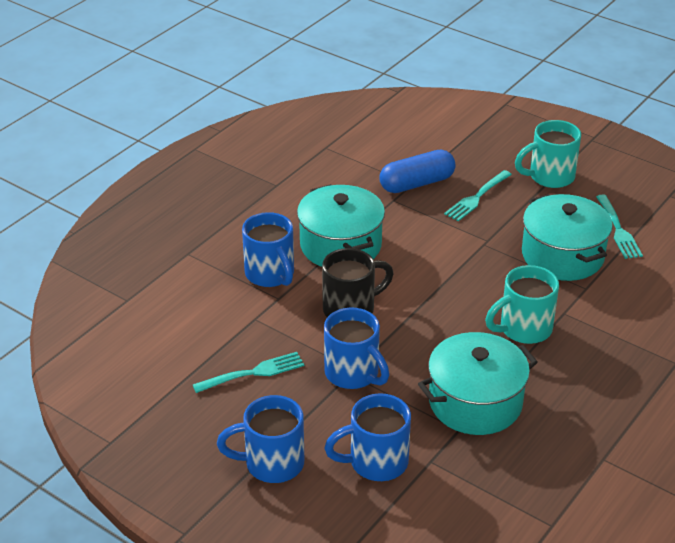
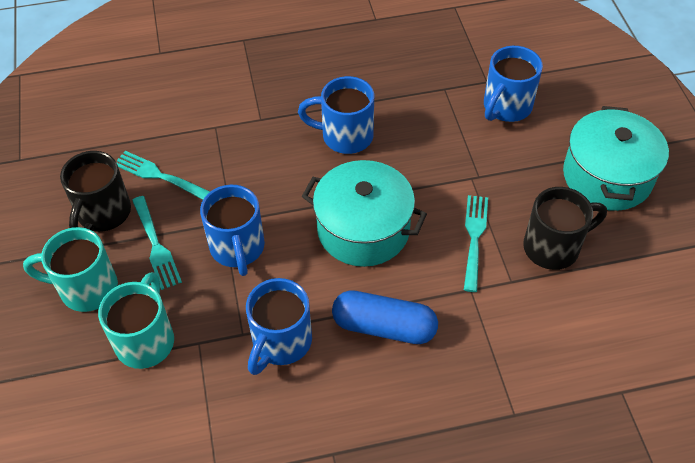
black mug: [322,248,394,317] = 1 -> [60,151,131,232] [523,187,607,270] = 2
turquoise pot: [297,184,385,267] [418,332,538,435] [522,194,613,281] = 3 -> [302,160,427,267] [563,106,669,211] = 2

